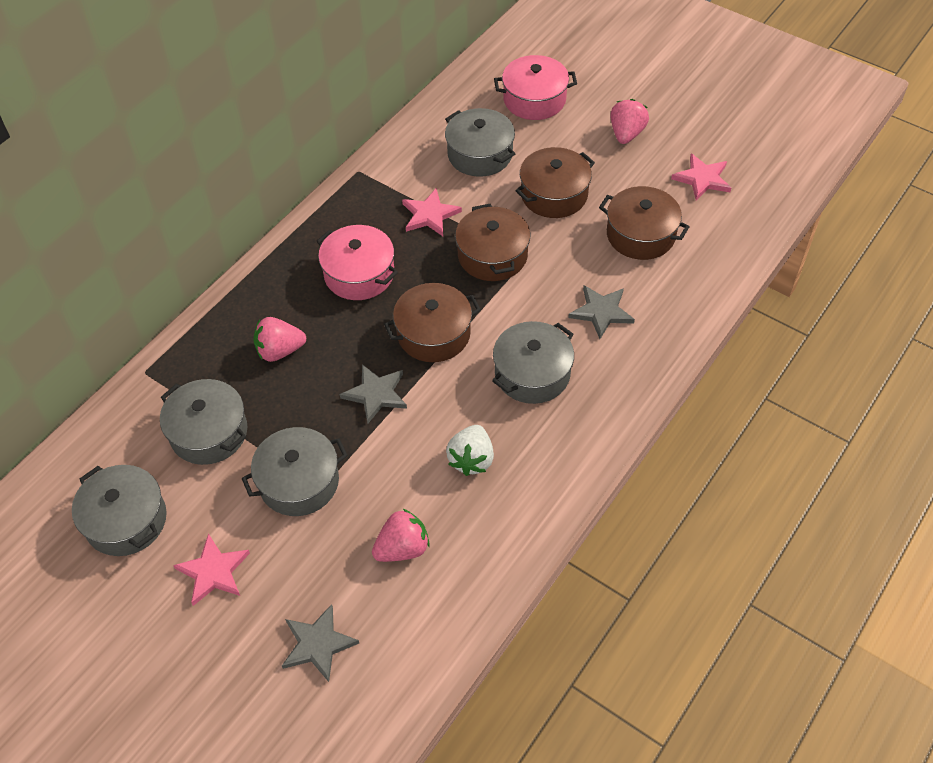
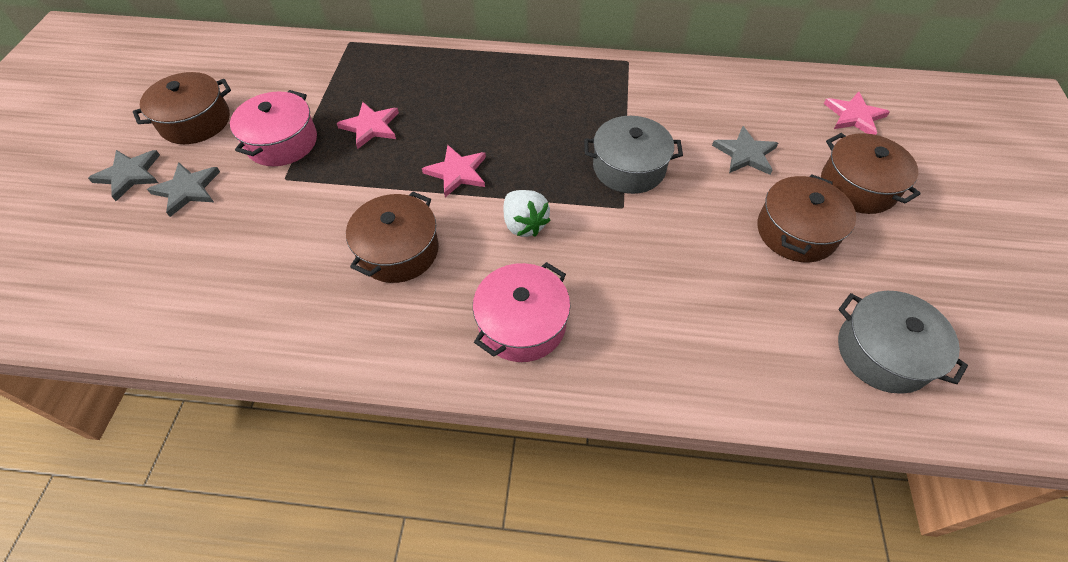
grey pot: [72,465,167,556] [160,379,247,465] [242,427,348,516] [445,108,515,177] [492,321,574,404] = 5 -> [584,116,683,194] [838,291,968,394] = 2
pink strawberry: [253,317,306,362] [372,509,430,562] [610,99,649,144] = 3 -> none = 0

